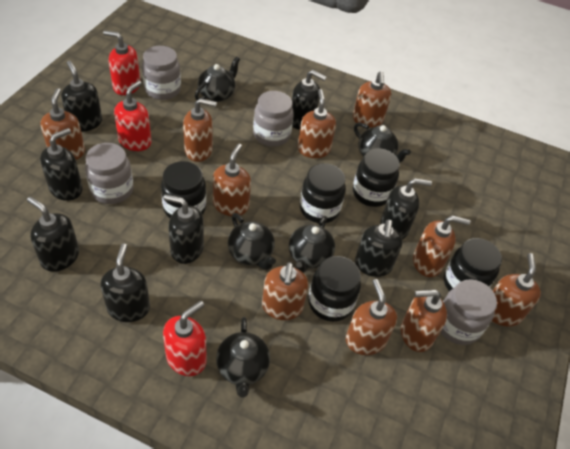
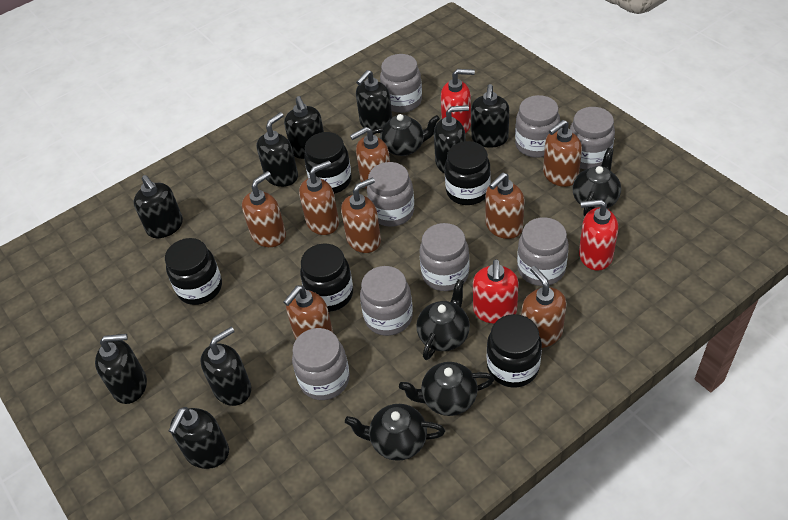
black soap dispenser: [27,197,79,272] [40,128,83,201] [61,61,102,132] [100,244,150,322] [163,194,204,264] [292,70,327,130] [355,219,403,277] [380,178,432,240] = 8 -> [95,334,147,404] [134,175,183,238] [169,407,229,469] [200,327,251,406] [257,112,298,187] [284,96,324,159] [356,70,392,133] [434,105,469,174] [471,84,509,148] = 9
brown soap dispenser: [40,88,85,160] [183,98,217,162] [213,144,251,216] [262,262,308,320] [298,89,336,158] [346,279,397,355] [353,71,391,127] [401,290,447,352] [413,216,470,277] [492,253,541,327] = 10 -> [242,171,286,247] [284,285,333,339] [299,160,339,235] [341,177,381,253] [350,127,390,189] [485,172,525,239] [521,266,567,348] [543,120,582,187] = 8
grey jar: [85,143,134,204] [142,46,181,100] [253,91,294,147] [440,279,497,345] = 4 -> [292,328,350,400] [360,266,413,336] [367,162,414,227] [380,54,422,113] [419,223,469,291] [515,95,560,158] [517,217,569,286] [570,107,615,170] = 8

